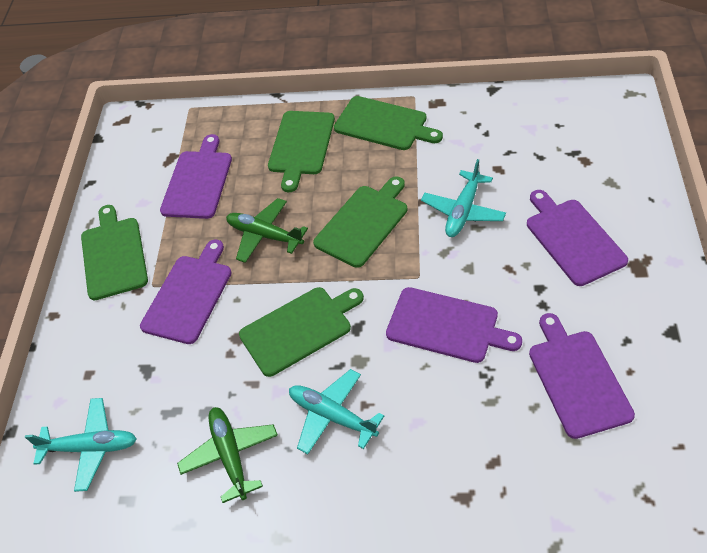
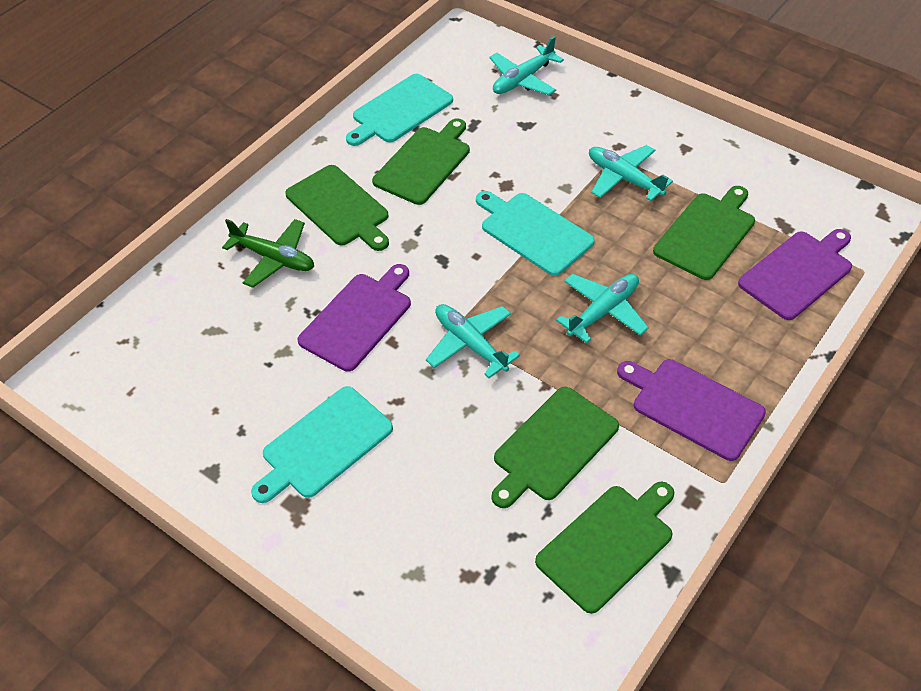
green plane: [177,407,278,503] [226,198,308,263] = 2 -> [222,219,314,288] = 1
purple cutting board: [140,240,232,344] [160,134,232,219] [386,287,522,363] [527,190,628,286] [529,313,635,439] = 5 -> [298,264,411,372] [617,359,766,461] [738,229,852,320] = 3
turquoise cutting board: none = 0 -> [251,386,393,503] [346,74,453,146] [476,191,595,276] = 3
turquoise plane: [25,398,137,492] [289,369,384,454] [421,159,506,237] = 3 -> [426,304,520,378] [489,36,564,95] [556,274,649,343] [589,145,673,201] = 4

